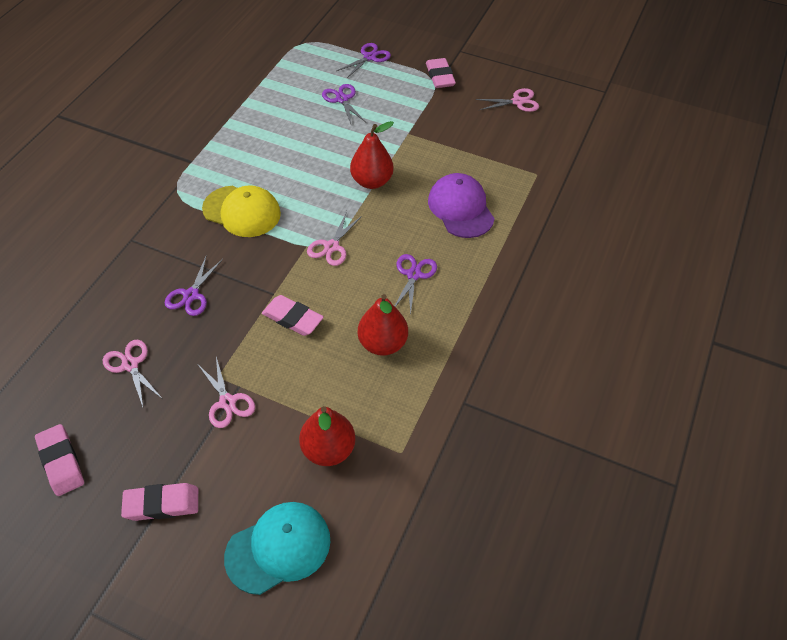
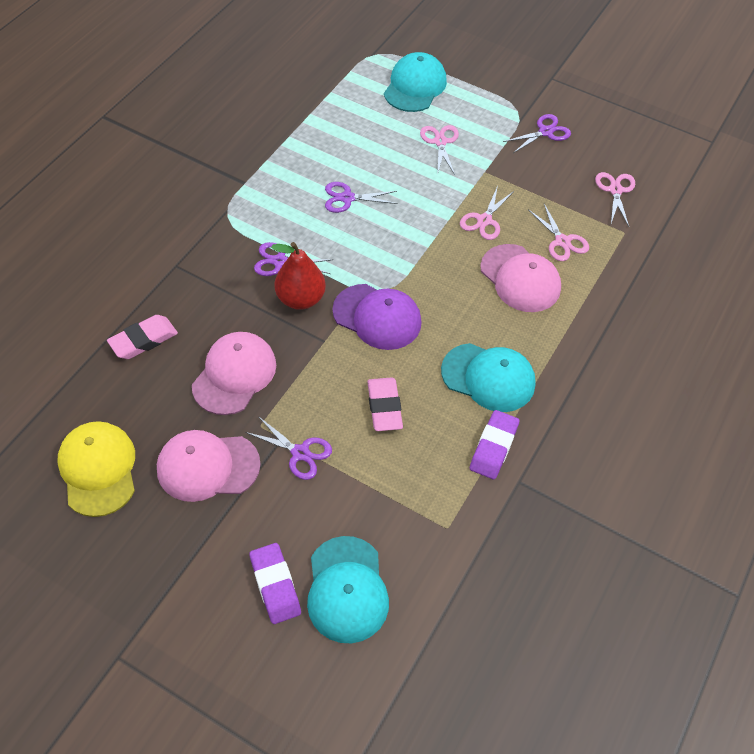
pink cap: none = 0 -> [157,430,261,502] [192,332,276,415] [480,244,561,312] = 3
pink eraser: [35,424,84,496] [121,483,198,521] [262,295,324,336] [426,58,456,88] = 4 -> [107,315,178,359] [367,377,403,431] = 2
purple eraser: none = 0 -> [250,543,301,624] [470,410,520,479] = 2
red pear: [299,406,356,466] [350,121,394,189] [358,294,408,356] = 3 -> [271,242,326,310] = 1
turquoise cap: [224,502,330,595] = 1 -> [307,536,389,643] [384,52,447,112] [441,343,536,412] = 3

